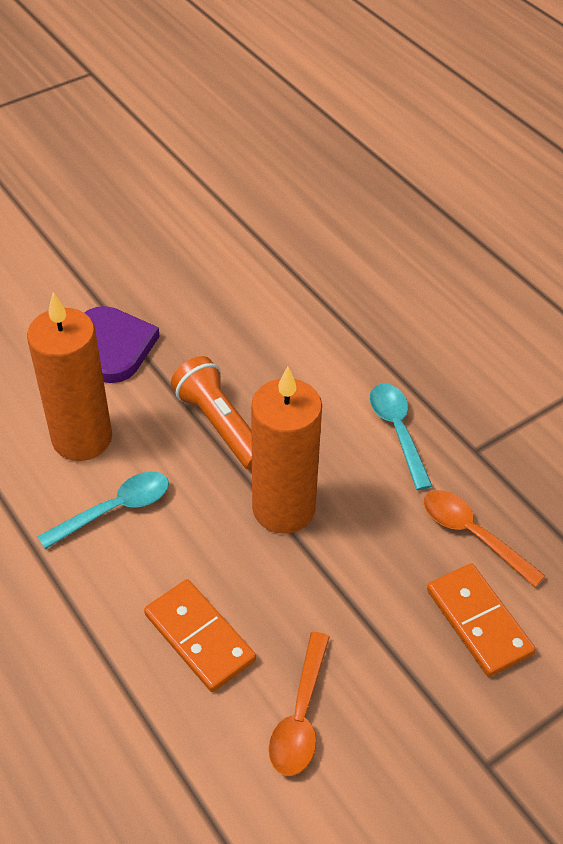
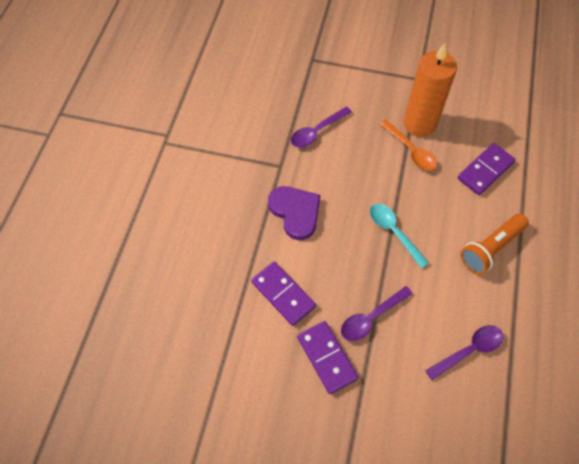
orange candle: [27,292,112,461] [251,366,322,534] = 2 -> [403,43,457,137] = 1
orange domino: [144,579,256,692] [427,563,535,677] = 2 -> none = 0
orange spoon: [269,632,330,776] [424,490,545,587] = 2 -> [380,119,437,171] = 1
purple domino: none = 0 -> [251,261,316,326] [297,321,358,394] [457,143,516,195] = 3
purple spoon: none = 0 -> [291,107,352,148] [341,286,413,341] [425,325,503,380] = 3
turquoise spoon: [37,472,169,549] [370,384,432,490] = 2 -> [370,203,429,268] = 1

